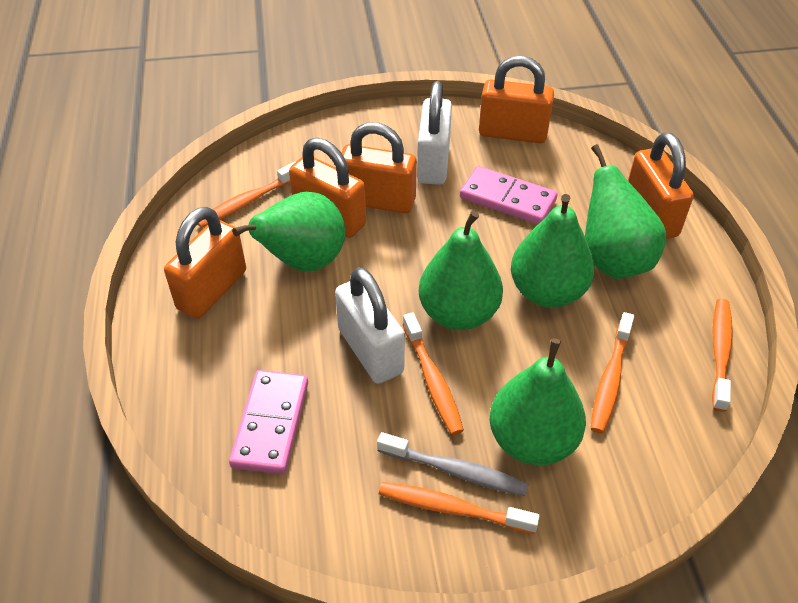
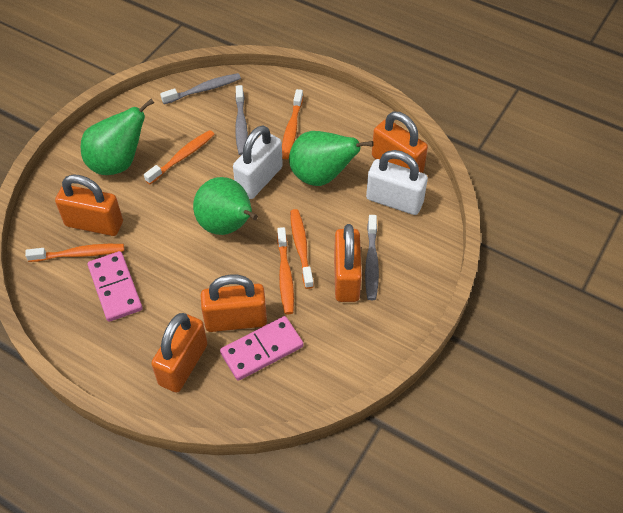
green pear: [232,192,345,272] [419,211,503,330] [489,338,586,465] [511,194,594,308] [585,144,666,279] = 5 -> [81,99,154,175] [193,177,258,235] [289,131,374,186] = 3
grey toothbrush: [377,432,529,496] = 1 -> [160,73,241,104] [235,85,248,155] [365,215,379,300] = 3

